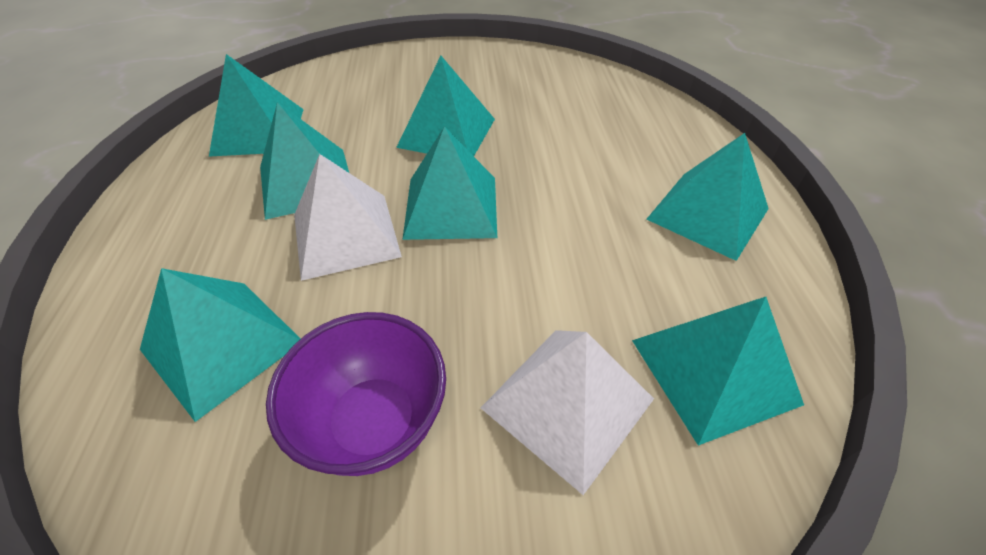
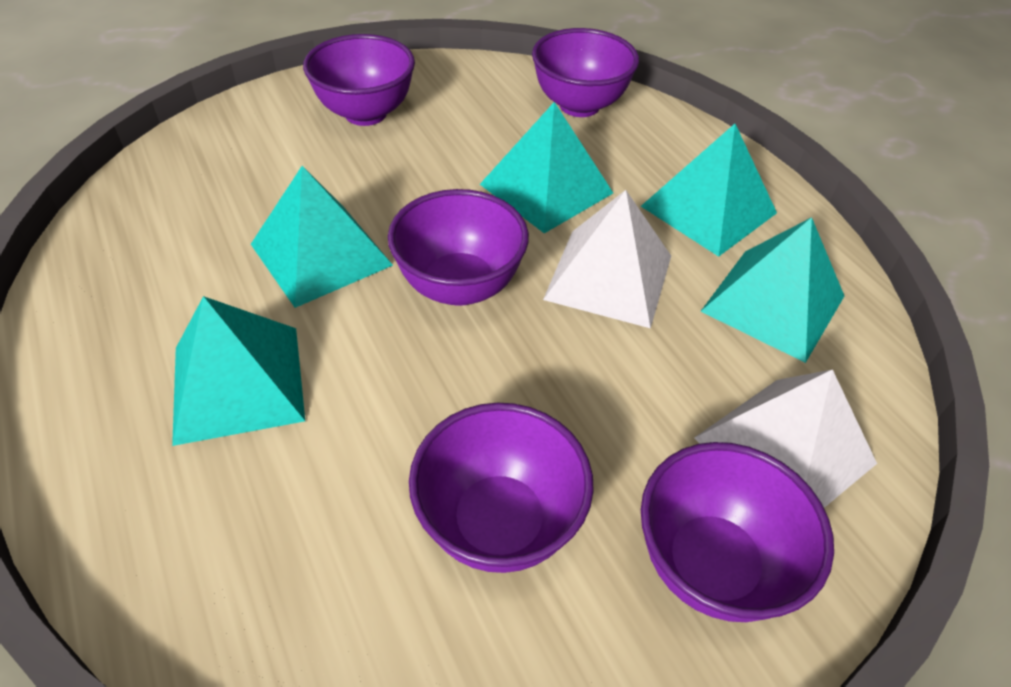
purple bowl: [266,312,446,476] = 1 -> [303,34,415,126] [388,189,529,306] [409,403,594,573] [532,28,639,117] [641,442,834,622] = 5
turquoise pyramid: [140,268,301,422] [209,54,304,157] [260,102,349,220] [396,56,495,156] [402,126,497,240] [632,297,804,446] [647,133,769,261] = 7 -> [172,296,305,446] [251,166,393,308] [480,102,613,233] [641,124,777,257] [700,217,844,363] = 5

